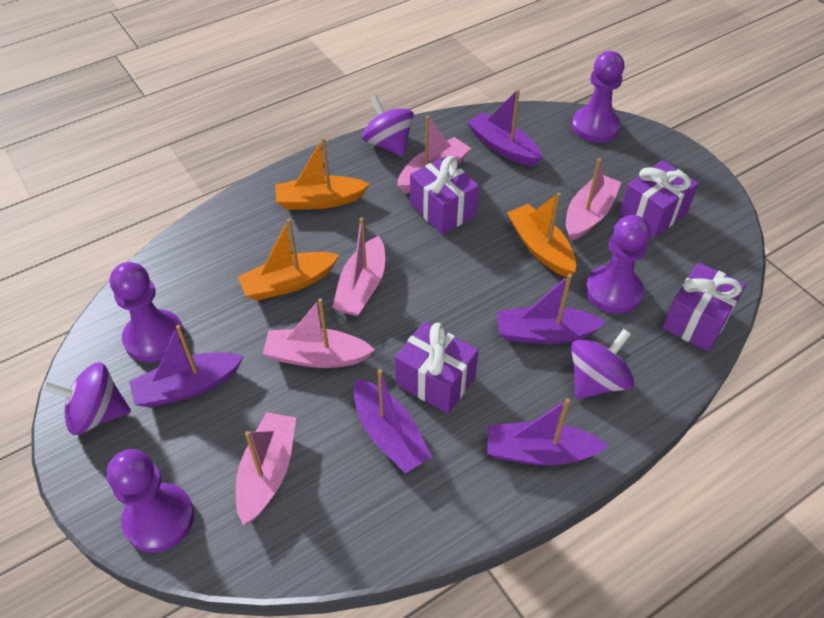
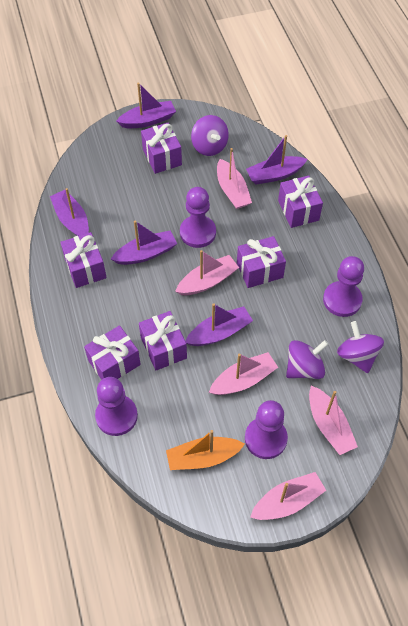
orange boat: [238,219,339,300] [275,137,370,210] [507,193,576,277] = 3 -> [166,430,245,470] = 1
purple gift: [395,321,479,414] [410,156,479,234] [619,160,699,238] [662,262,746,351] = 4 -> [60,232,107,288] [84,325,141,380] [139,311,187,370] [141,123,182,174] [237,236,286,288] [278,175,323,228] = 6

